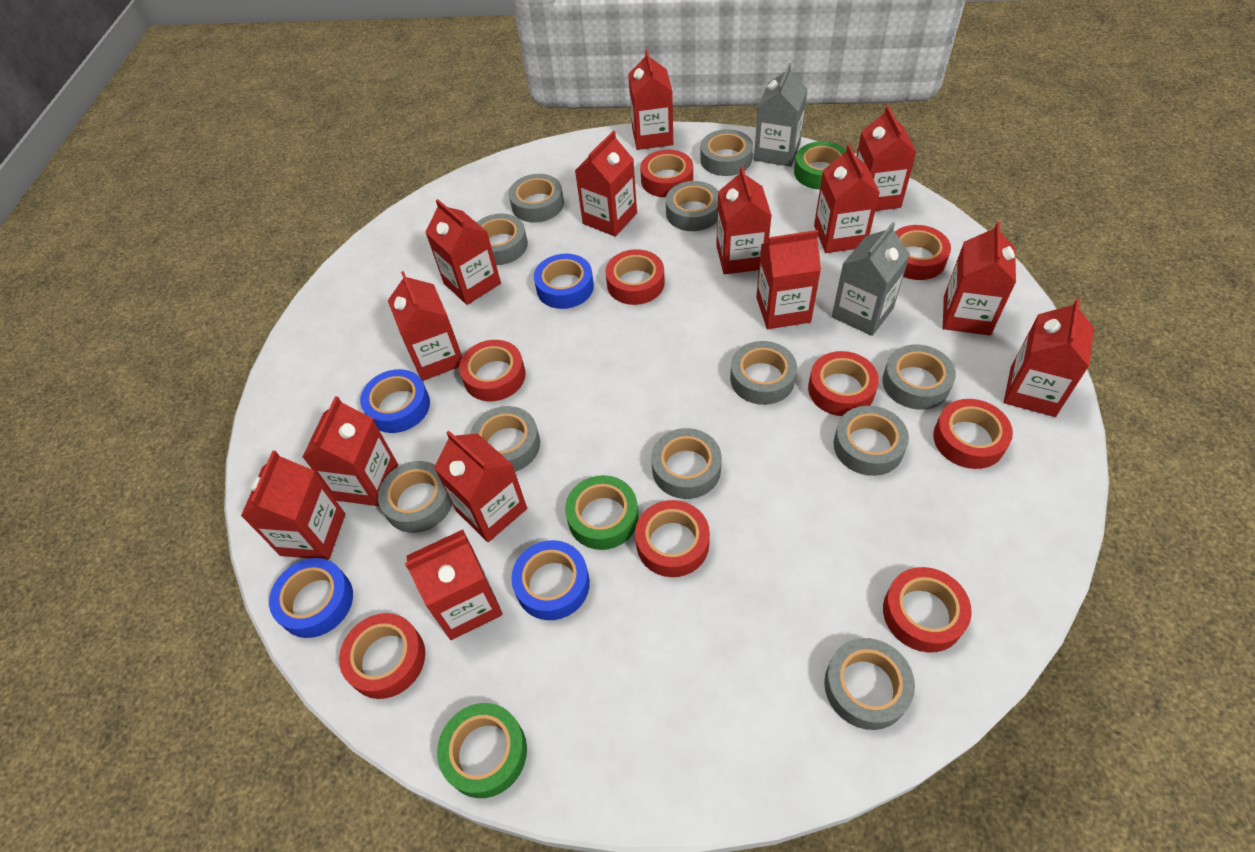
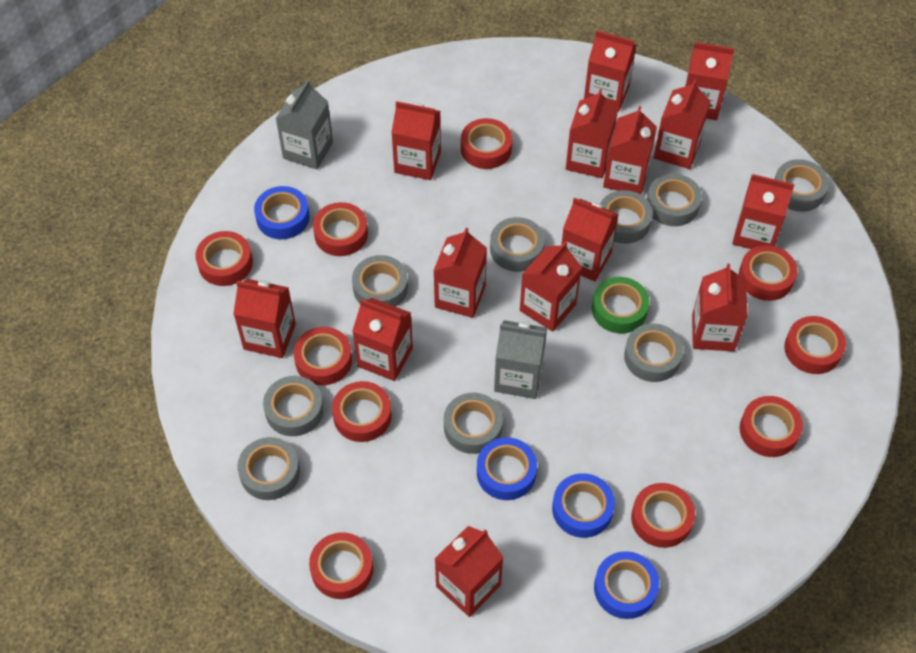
green tape: [437,703,527,798] [565,475,639,550] [794,141,846,190] = 3 -> [592,277,650,333] = 1
grey tape: [378,461,452,533] [470,406,540,472] [476,213,528,265] [509,174,564,222] [651,428,722,499] [666,181,718,231] [700,129,753,176] [730,341,797,405] [824,638,915,730] [834,406,909,476] [882,345,956,410] = 11 -> [237,437,300,500] [263,376,324,436] [352,255,408,307] [444,393,503,454] [490,217,545,272] [600,190,653,244] [624,324,684,382] [647,174,702,226] [775,159,829,212] = 9
red tape: [339,613,425,699] [459,340,526,401] [605,249,665,305] [635,500,710,577] [640,150,693,197] [808,351,879,416] [883,567,972,653] [895,225,951,280] [933,399,1013,469] = 9 -> [195,231,253,286] [293,327,352,385] [309,532,373,599] [313,202,368,256] [332,381,392,442] [461,118,512,169] [631,483,695,548] [739,245,797,301] [740,396,803,457] [784,316,846,374] = 10

